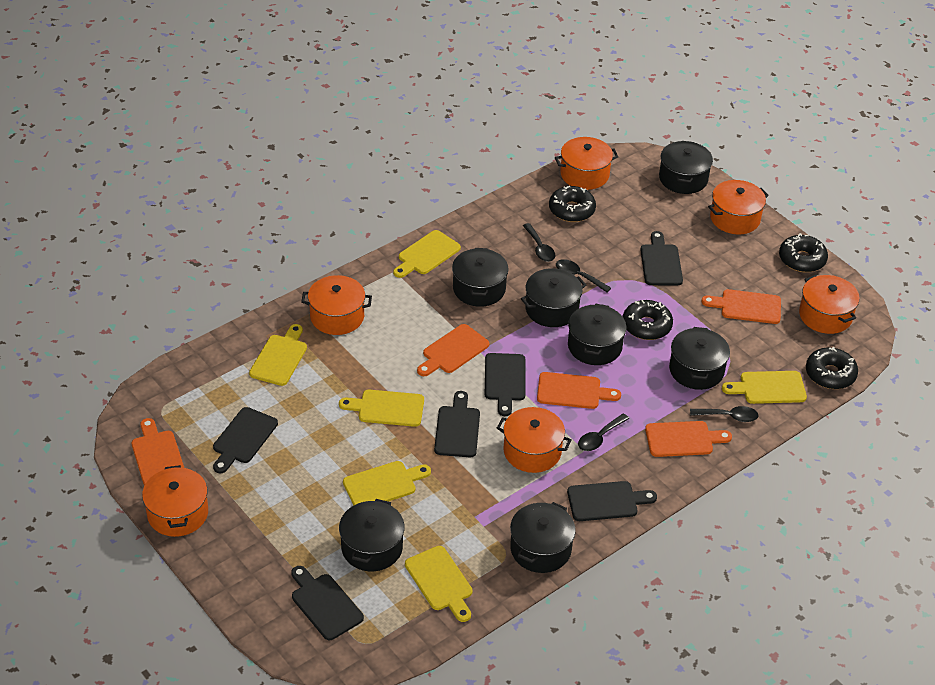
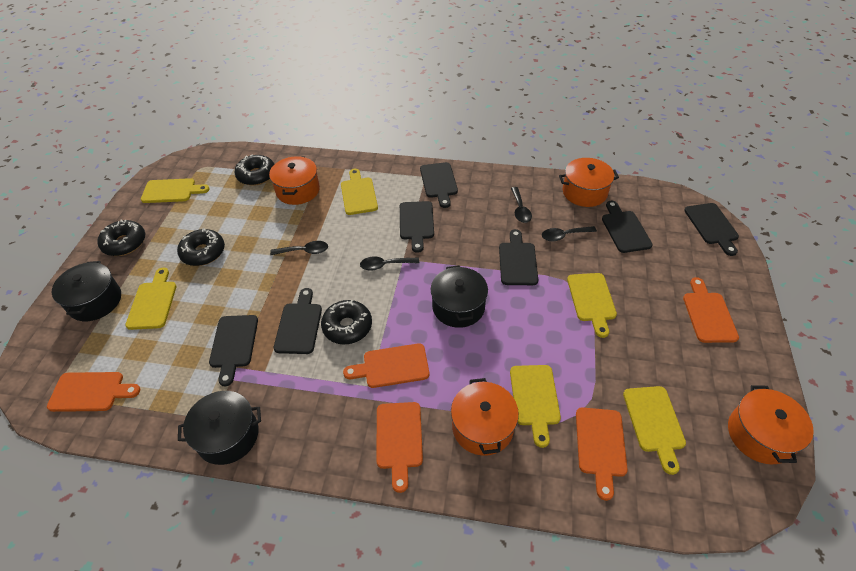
black cutting board: [213,407,278,473] [291,566,364,640] [434,391,480,457] [485,353,525,416] [567,481,657,521] [640,231,683,285] = 6 -> [209,315,258,386] [274,288,322,354] [400,201,434,253] [420,162,458,208] [499,229,538,285] [602,201,653,253] [684,203,739,256] = 7
black pot: [339,499,405,571] [452,248,509,307] [510,502,576,573] [521,268,586,327] [568,304,626,365] [659,141,713,194] [669,327,730,390] = 7 -> [52,261,121,321] [178,391,261,465] [431,265,488,328] = 3
orange pot: [142,465,208,537] [301,275,372,335] [497,407,572,473] [555,137,618,190] [708,180,769,234] [799,275,860,334] = 6 -> [269,156,320,205] [451,378,519,456] [559,158,619,207] [728,385,814,464] = 4

